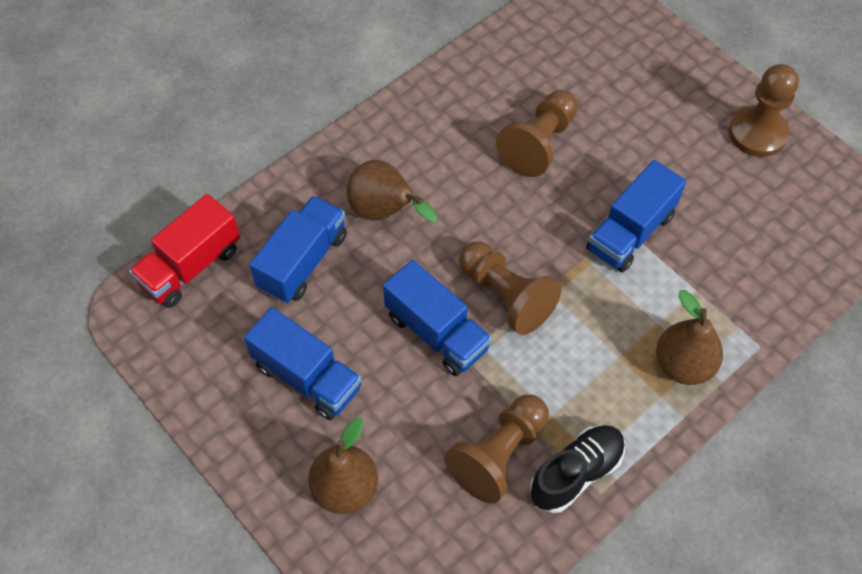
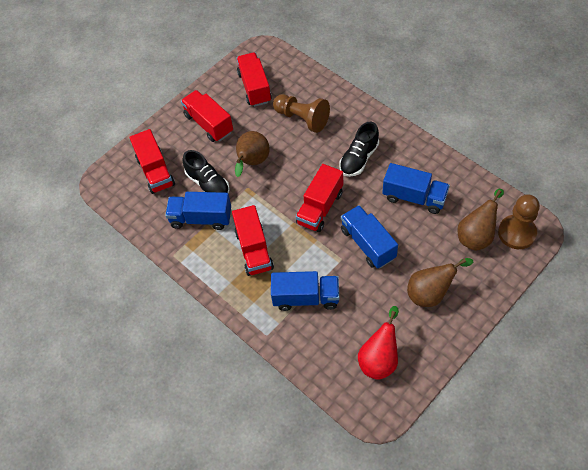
black shoe: [530,425,625,513] = 1 -> [183,150,230,194] [339,121,379,177] = 2
brown pawn: [444,395,549,504] [459,241,561,335] [496,90,578,177] [729,64,799,157] = 4 -> [273,94,330,133] [498,194,540,249] = 2
red pear: none = 0 -> [358,306,399,380] = 1
red truck: [129,194,240,308] = 1 -> [129,129,175,194] [181,90,233,142] [232,205,274,276] [237,52,272,107] [296,164,343,232] = 5

